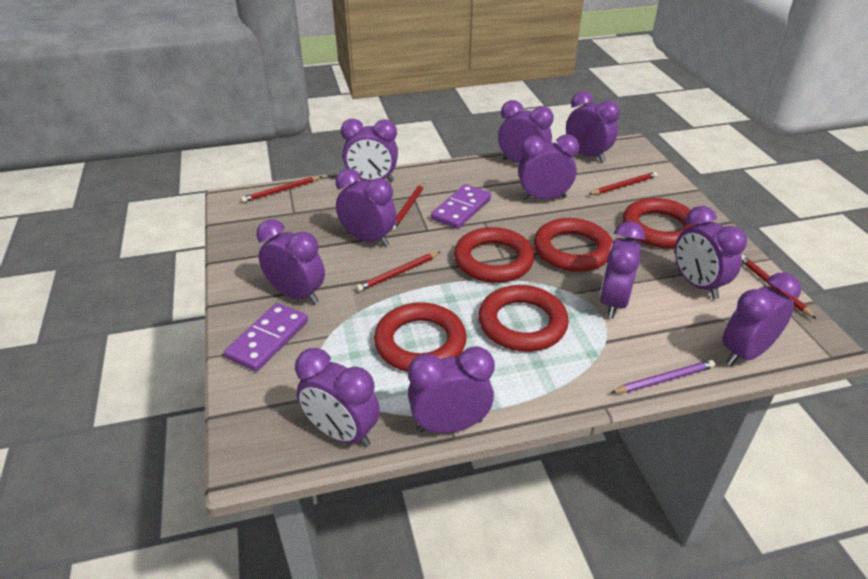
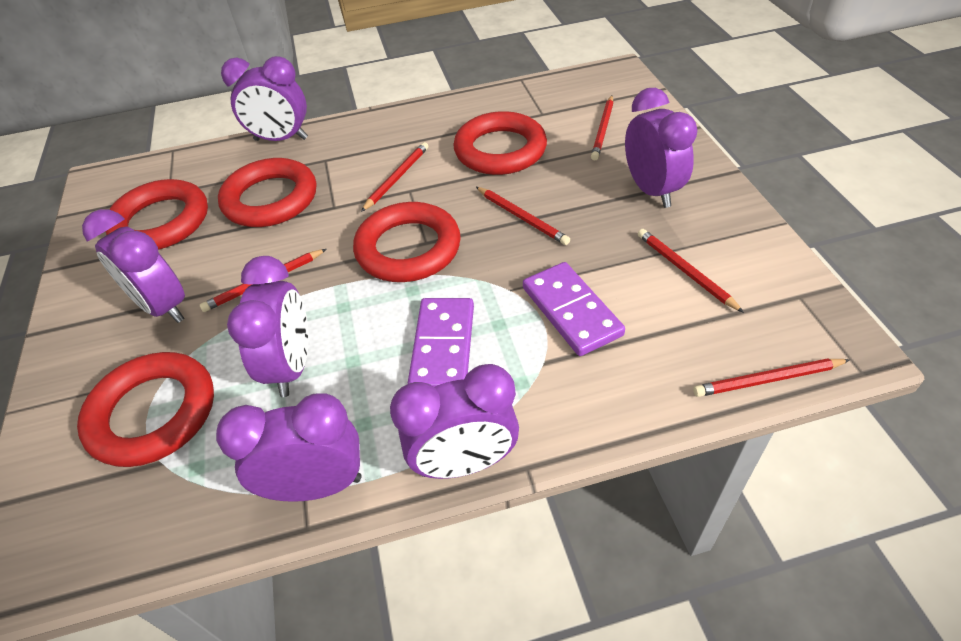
purple clock: [257,219,325,304] [295,348,380,447] [335,169,396,247] [341,118,398,182] [408,346,495,433] [498,100,554,163] [518,134,579,200] [566,91,620,163] [600,221,645,318] [675,206,747,299] [723,272,801,366] = 11 -> [82,209,185,323] [216,394,362,502] [221,56,308,141] [227,256,309,397] [390,364,519,479] [625,88,698,208] = 6
purple pencil: [611,360,715,393] = 1 -> none = 0
red pencil: [241,176,323,203] [356,252,440,292] [391,183,424,231] [589,172,658,195] [741,255,816,319] = 5 -> [200,249,326,312] [361,142,428,212] [476,187,570,245] [591,96,613,161] [638,229,744,313] [693,358,850,397] = 6

